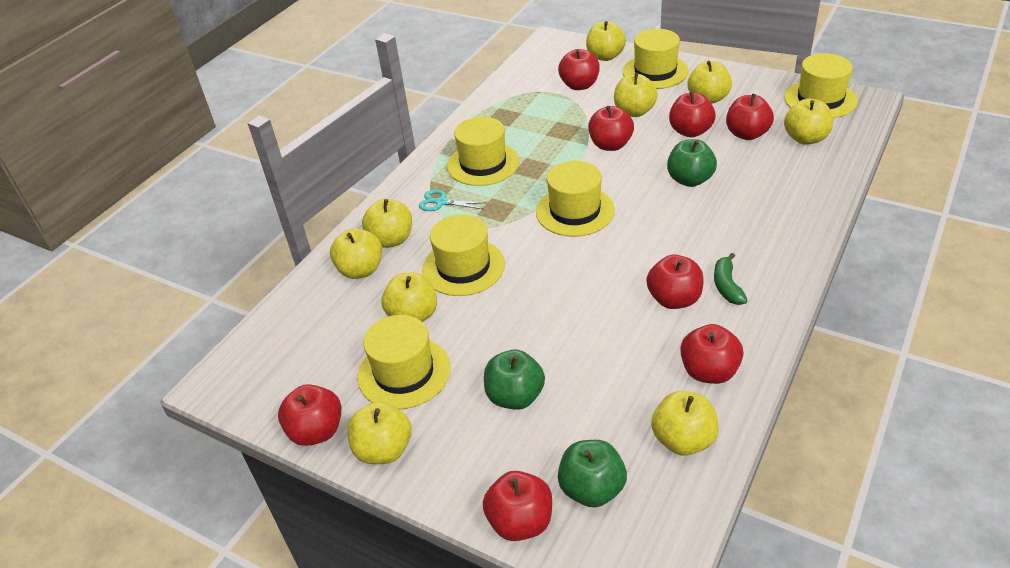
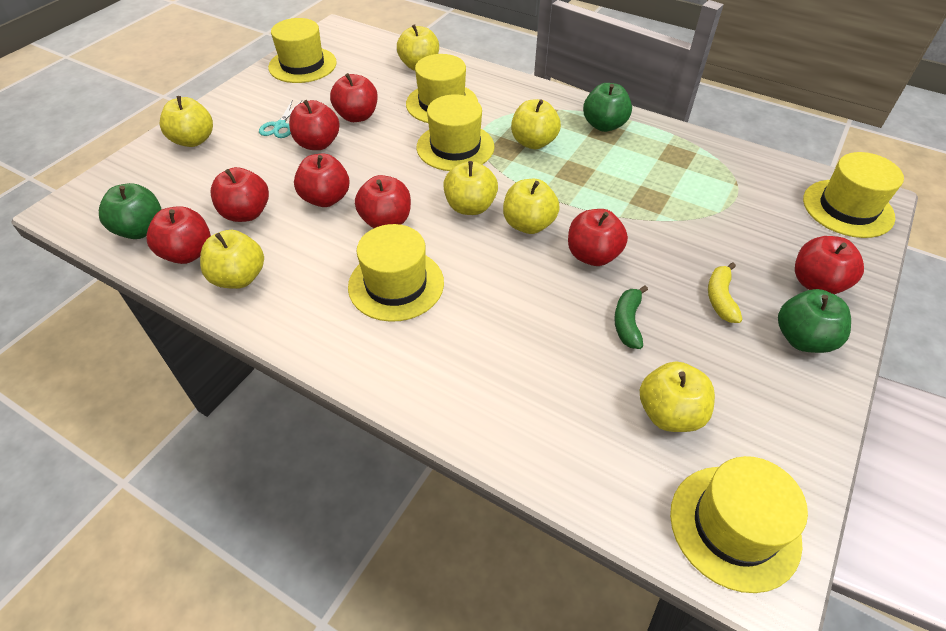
yellow apple: [330,228,382,279] [347,401,412,464] [362,199,412,248] [381,273,437,322] [586,21,626,61] [614,73,658,117] [651,391,719,456] [688,61,732,104] [784,98,833,145] = 9 -> [160,96,213,147] [200,230,264,289] [397,24,439,71] [443,161,498,215] [503,179,560,234] [511,99,561,149] [640,362,715,432] = 7
yellow banana: none = 0 -> [708,262,742,323] = 1

